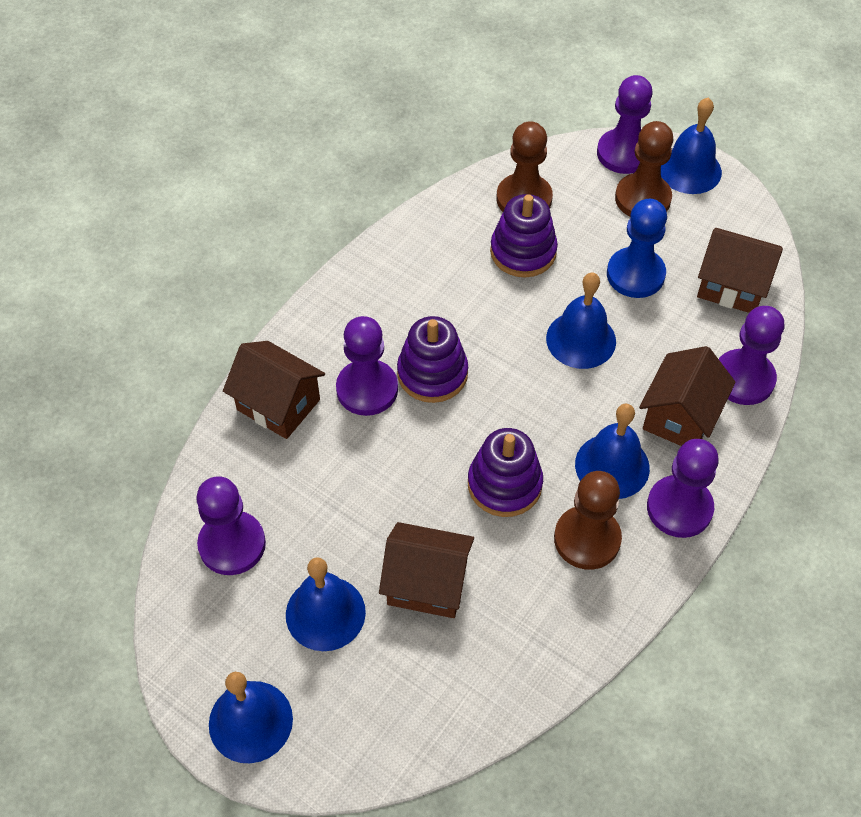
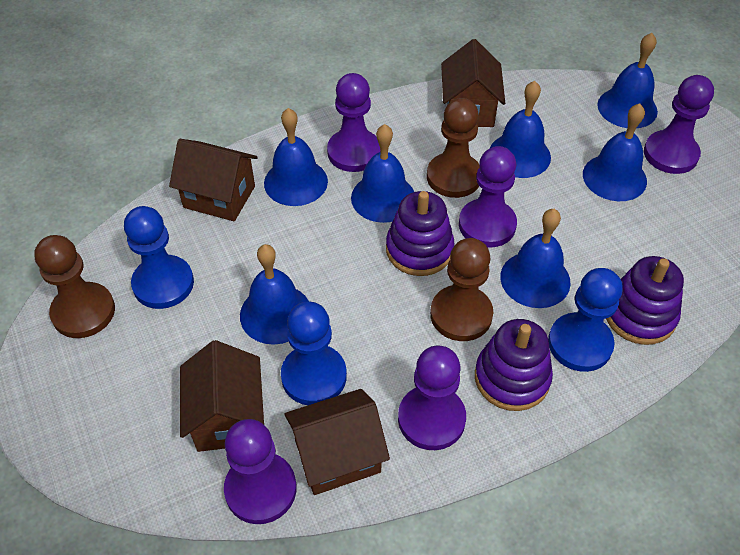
blue bell: [209,672,293,763] [286,557,366,651] [546,272,616,369] [575,403,650,499] [661,98,722,194] = 5 -> [240,244,309,345] [264,108,328,206] [351,124,414,223] [489,81,551,178] [500,209,571,308] [583,103,647,201] [597,33,658,128] = 7
blue pawn: [607,199,667,298] = 1 -> [124,206,194,309] [281,302,347,405] [548,268,623,372] = 3

